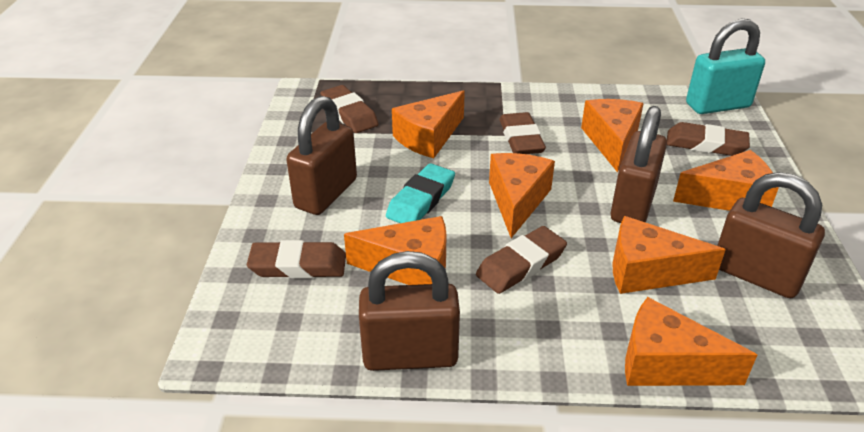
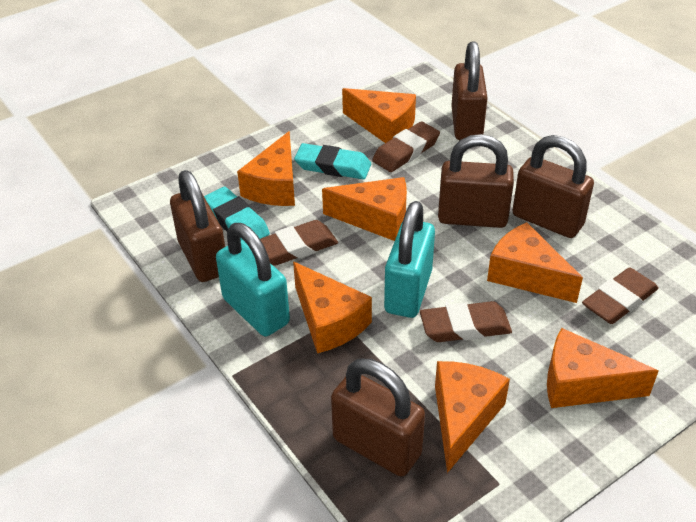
brown eraser: [247,240,346,278] [320,85,379,133] [476,226,567,294] [499,112,546,154] [667,122,750,156] = 5 -> [260,220,338,266] [372,122,440,172] [420,301,512,342] [582,267,659,324] = 4
brown padlock: [286,96,357,215] [359,251,460,371] [611,106,667,223] [717,172,825,298] = 4 -> [170,170,225,282] [331,359,425,477] [438,134,514,228] [451,41,488,140] [512,135,594,238] = 5
turquoise eraser: [386,163,455,223] = 1 -> [204,187,270,241] [294,143,371,179] = 2
turquoise padlock: [686,19,765,114] = 1 -> [216,223,290,337] [384,201,435,318] = 2

